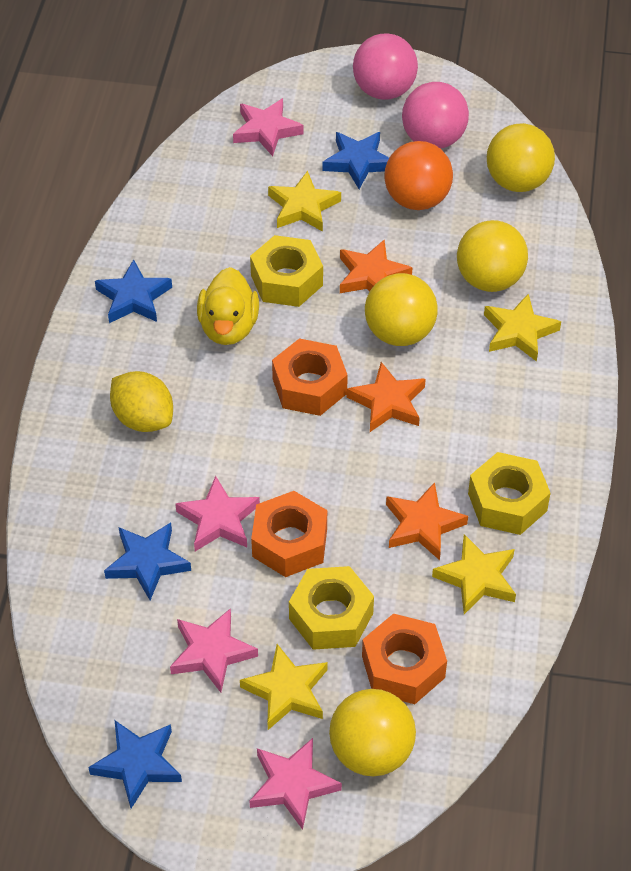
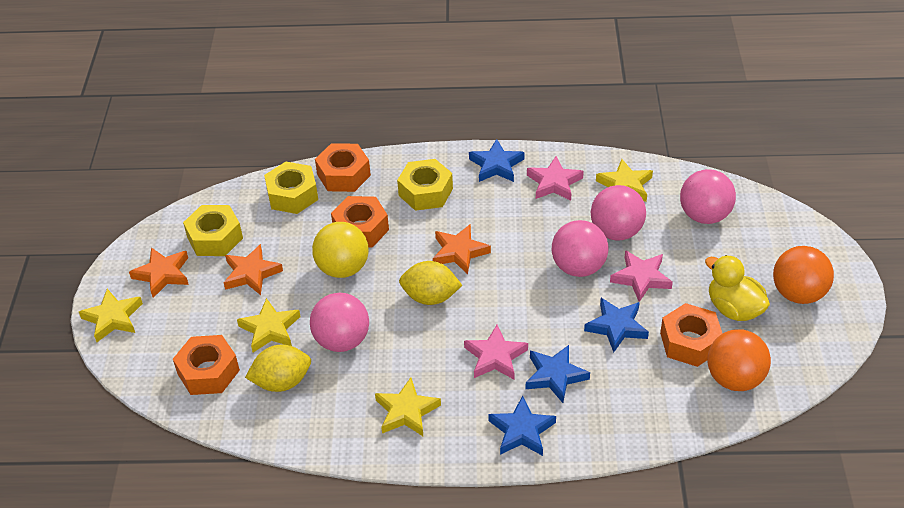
orange ball: [384,141,453,210] = 1 -> [707,329,771,391] [773,246,834,304] = 2
orange nut: [251,491,327,577] [272,338,348,416] [362,613,447,704] = 3 -> [173,335,240,395] [315,143,371,192] [331,196,389,248] [660,303,723,367] = 4
pink ball: [353,33,418,100] [402,82,469,149] = 2 -> [310,293,369,352] [552,220,608,277] [591,185,646,241] [680,169,736,224] = 4
pink star: [170,608,258,692] [175,476,260,551] [233,98,304,156] [249,738,342,830] = 4 -> [464,325,528,379] [527,156,584,201] [610,250,673,302] = 3
yellow ball: [329,689,416,776] [365,273,438,346] [457,220,528,292] [487,123,555,192] = 4 -> [312,222,369,278] = 1
yellow lemon: [110,371,173,432] = 1 -> [245,345,311,392] [399,261,462,305] = 2

